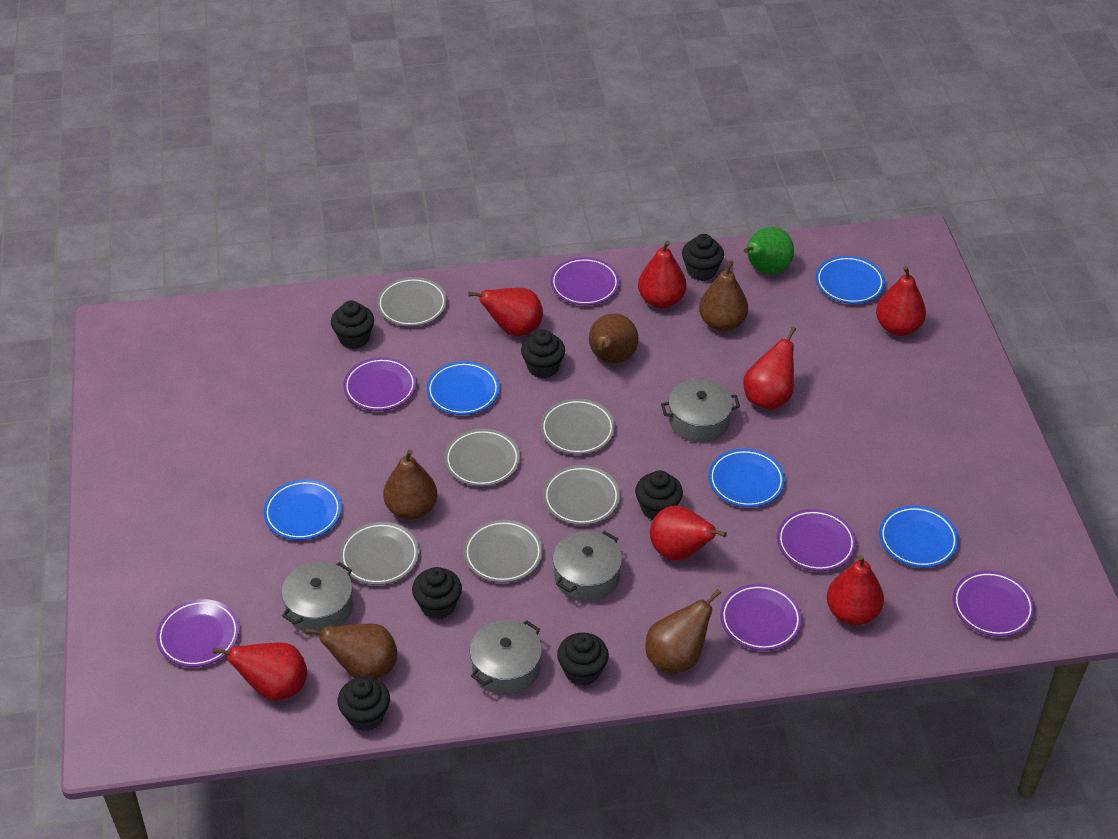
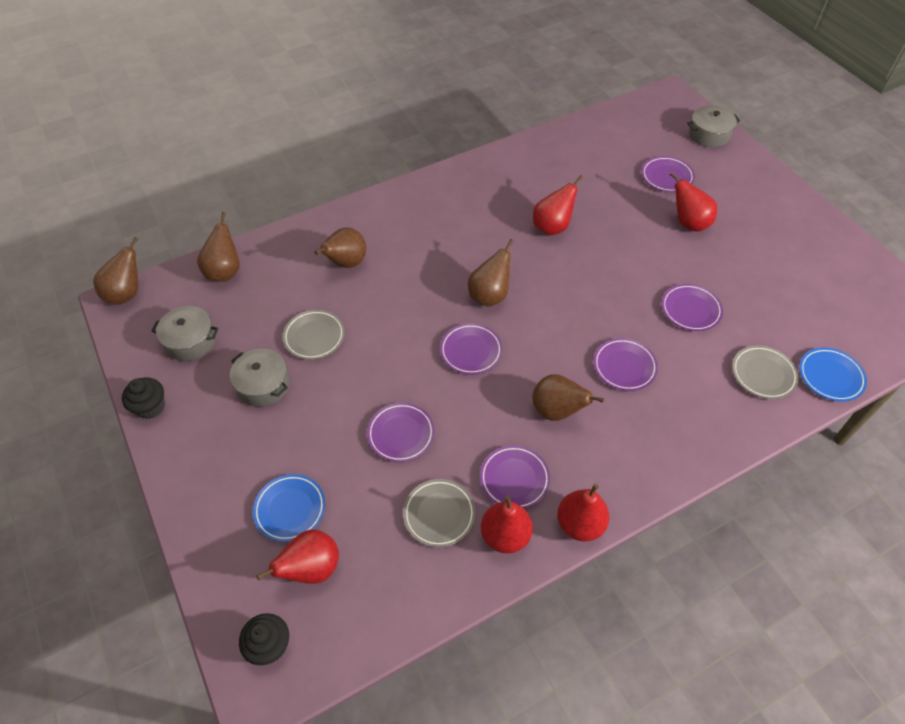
black cupcake: [331,300,374,349] [338,677,390,731] [412,567,462,619] [521,330,565,378] [557,632,609,686] [635,470,683,520] [682,234,724,281] = 7 -> [122,377,165,419] [239,613,289,665] = 2
blue plate: [263,479,342,540] [427,361,500,415] [709,449,785,507] [816,256,885,304] [879,505,959,568] = 5 -> [253,474,325,542] [799,348,867,402] = 2
green pear: [744,227,794,275] = 1 -> none = 0
grey plate: [340,522,419,585] [377,277,447,326] [444,429,520,486] [463,520,543,583] [540,399,615,455] [543,465,620,525] = 6 -> [283,310,345,360] [403,479,475,547] [732,345,799,399] = 3
grey pot: [282,562,353,634] [470,620,542,695] [553,531,622,602] [661,378,740,443] = 4 -> [152,306,218,361] [230,349,290,407] [687,105,740,148] = 3
red pear: [212,643,307,701] [468,288,543,336] [638,241,686,308] [650,506,727,561] [743,326,796,410] [827,555,884,625] [876,266,926,336] = 7 -> [256,529,339,584] [481,495,533,554] [533,175,583,236] [557,484,610,542] [670,172,717,232] = 5

